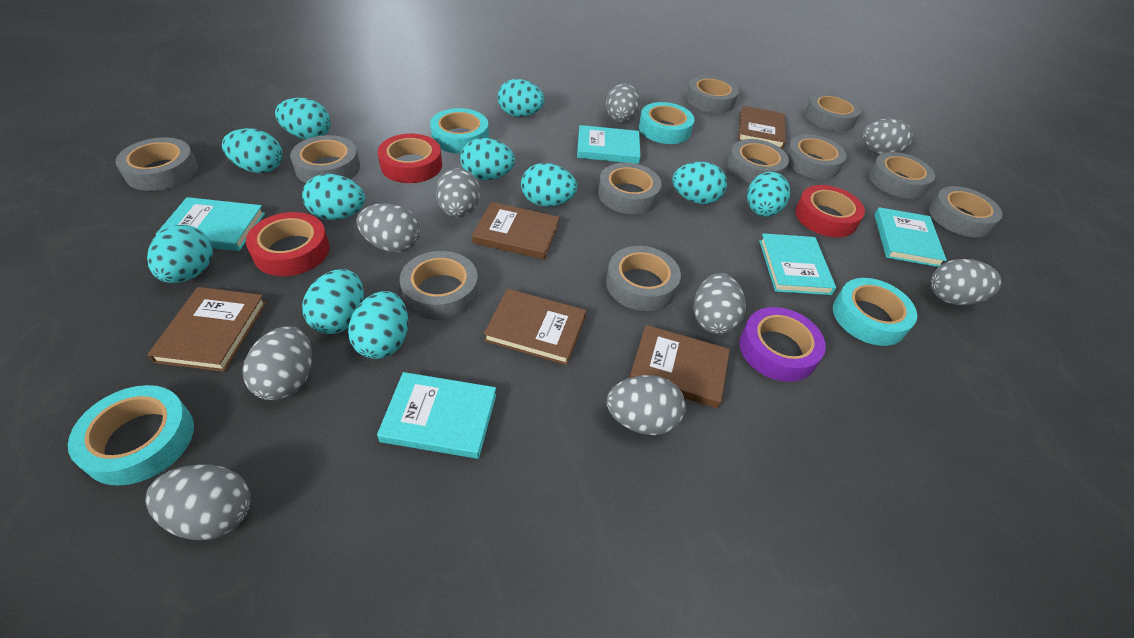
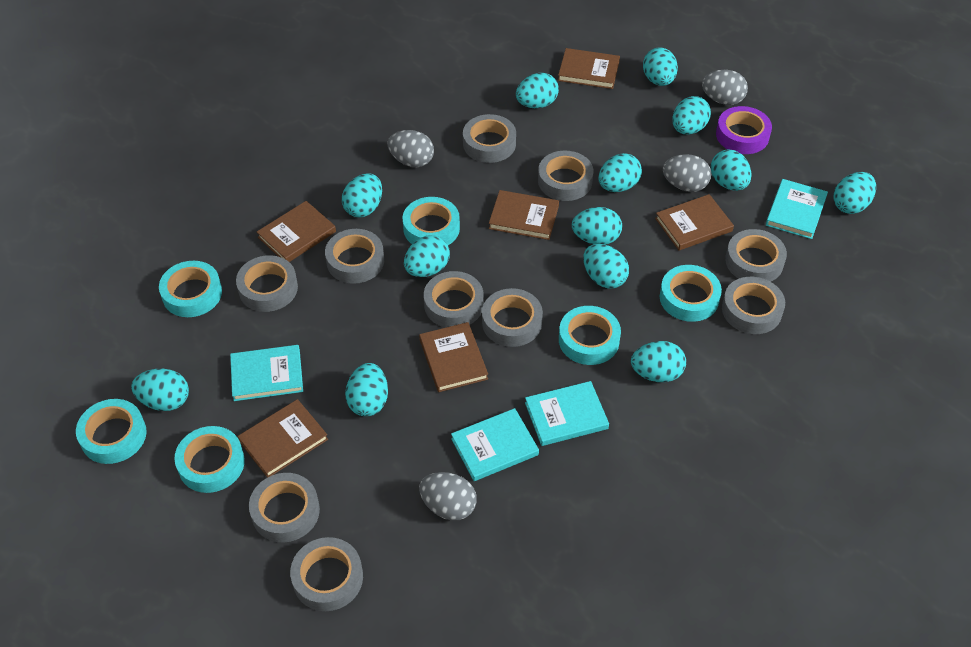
brown book: [147,287,266,372] [472,202,560,260] [484,289,586,365] [629,325,730,408] [738,106,786,149] = 5 -> [237,399,328,478] [257,201,336,262] [419,322,488,392] [489,190,559,240] [558,48,620,89] [655,194,734,250] = 6
grey egg: [145,464,251,540] [242,326,312,400] [356,203,420,252] [436,168,480,218] [606,84,641,123] [607,375,686,435] [694,273,746,334] [863,118,913,154] [931,259,1002,305] = 9 -> [387,130,434,167] [419,472,477,521] [663,154,711,192] [702,70,748,105] = 4
grey tape: [115,137,198,191] [290,135,360,183] [400,251,478,320] [598,163,662,214] [606,246,681,311] [686,75,739,113] [727,139,789,183] [786,134,846,179] [805,93,861,132] [869,152,935,199] [929,186,1003,237] = 11 -> [236,255,298,312] [249,473,320,542] [290,537,363,611] [325,229,384,284] [424,271,484,328] [463,114,516,163] [482,288,543,347] [538,151,593,201] [722,277,785,334] [725,229,787,282] = 10
red tape: [246,212,330,276] [378,134,442,183] [795,185,865,238] = 3 -> none = 0
turquoise book: [156,197,265,251] [377,372,496,459] [577,125,641,164] [759,233,836,295] [874,207,947,267] = 5 -> [230,345,303,401] [451,408,539,481] [525,381,609,446] [766,179,828,239] = 4
turquoise egg: [147,224,213,283] [222,128,282,173] [275,98,331,139] [302,174,365,220] [302,269,364,334] [348,291,408,359] [460,138,515,180] [498,79,545,117] [521,163,577,207] [672,162,727,204] [747,172,790,217] = 11 -> [131,369,189,411] [342,173,382,217] [345,363,388,416] [404,235,450,277] [516,73,559,108] [572,207,622,245] [583,244,629,289] [599,153,642,192] [631,341,686,382] [643,48,678,86] [672,96,711,134] [711,149,751,191] [833,172,876,214] = 13
turquoise tape: [68,385,194,486] [430,108,489,154] [639,102,694,144] [833,278,917,346] = 4 -> [76,399,147,464] [159,261,222,317] [174,426,245,493] [403,197,460,245] [559,306,621,365] [660,265,722,322] = 6

